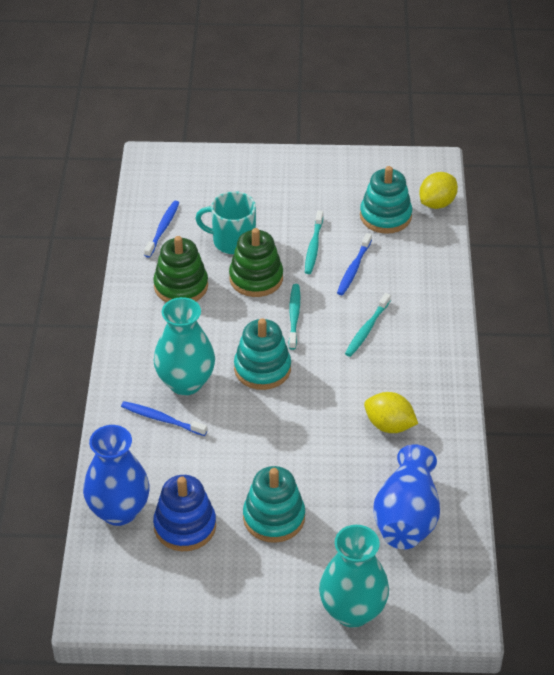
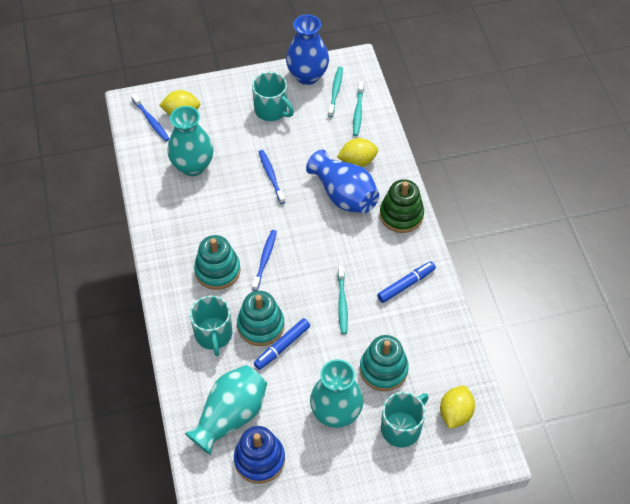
blue marker: none = 0 -> [254,318,310,370] [377,261,436,303] = 2
green stacking toy: [153,236,208,303] [229,228,283,297] = 2 -> [380,179,424,233] = 1
turquoise mug: [195,191,256,254] = 1 -> [190,295,232,356] [252,72,294,121] [381,392,429,447] = 3
turquoise vase: [154,297,215,395] [319,525,389,628] = 2 -> [167,106,214,176] [185,365,267,455] [310,359,363,428] = 3
yellow lemon: [364,392,418,433] [419,172,458,209] = 2 -> [159,90,200,115] [337,138,378,167] [440,386,475,429] = 3

